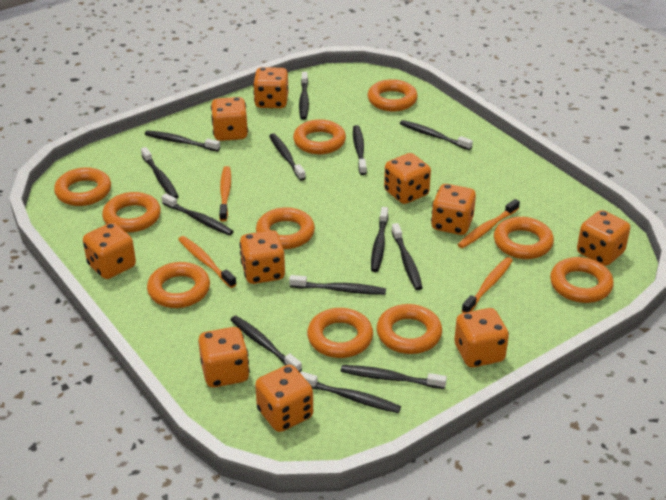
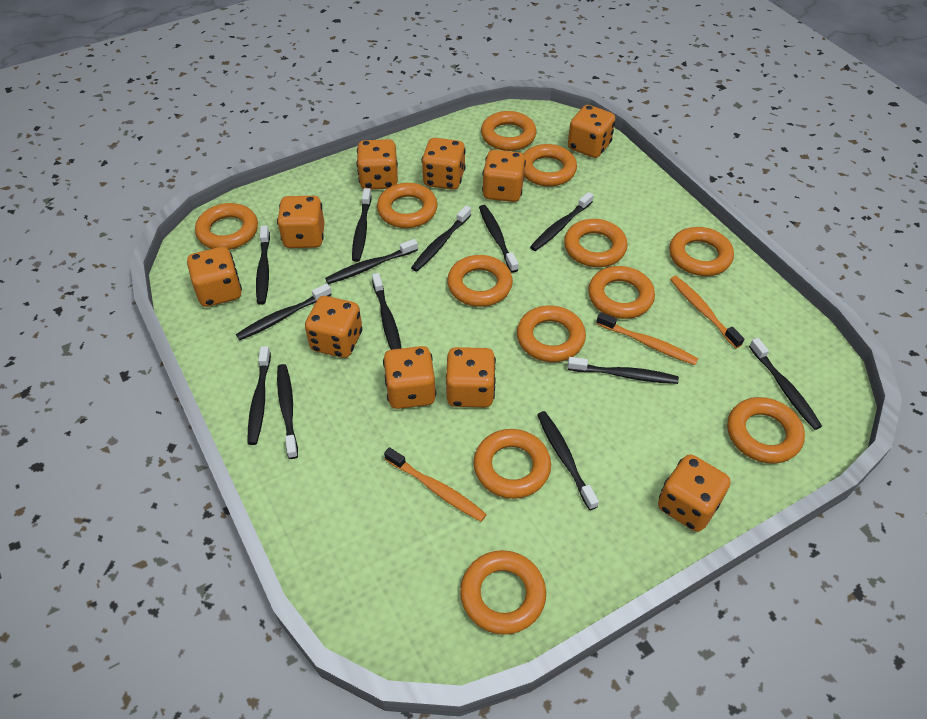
orange ring: [54,167,111,206] [102,192,161,233] [147,262,210,308] [256,207,315,249] [293,119,346,154] [307,308,373,358] [368,79,418,111] [377,304,442,354] [494,217,554,259] [550,257,614,303] = 10 -> [195,203,258,250] [377,183,438,228] [447,255,513,307] [460,550,546,635] [474,429,551,499] [481,111,537,151] [517,305,586,362] [523,144,577,186] [564,219,628,267] [588,266,655,319] [669,227,734,276] [727,397,805,464] = 12
orange toothbrush: [178,236,236,288] [219,166,231,221] [457,199,520,248] [462,257,513,313] = 4 -> [384,447,487,522] [596,312,698,365] [670,276,744,348] = 3

